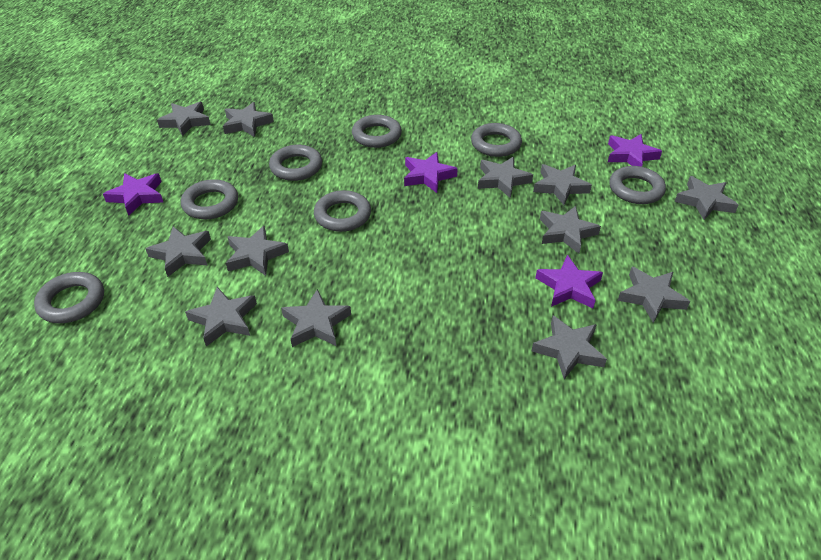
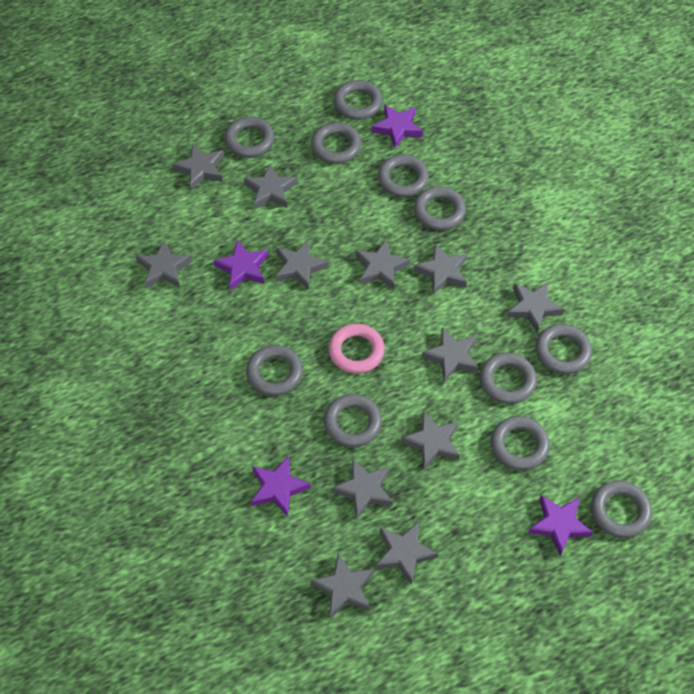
grey ring: [34,272,104,323] [181,179,238,219] [269,145,322,181] [314,190,371,232] [352,115,402,148] [471,123,522,157] [609,166,666,204] = 7 -> [224,117,275,158] [246,345,303,396] [311,122,361,164] [324,394,382,447] [334,80,383,120] [378,155,429,197] [414,186,466,230] [480,353,537,404] [491,416,550,470] [536,324,592,374] [591,481,652,538] = 11
pink ring: none = 0 -> [329,324,385,374] = 1

